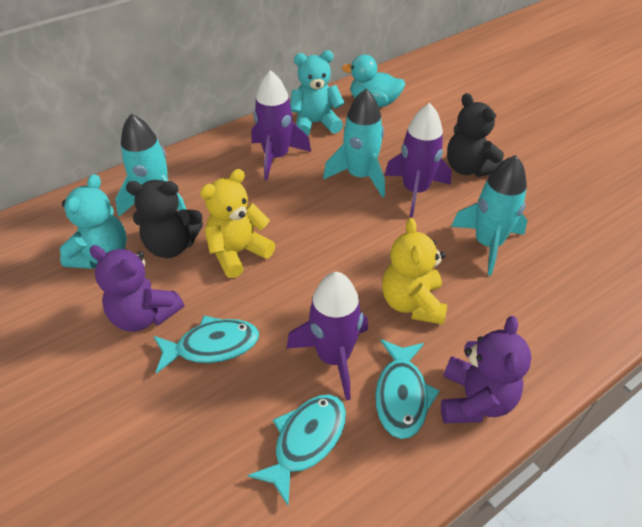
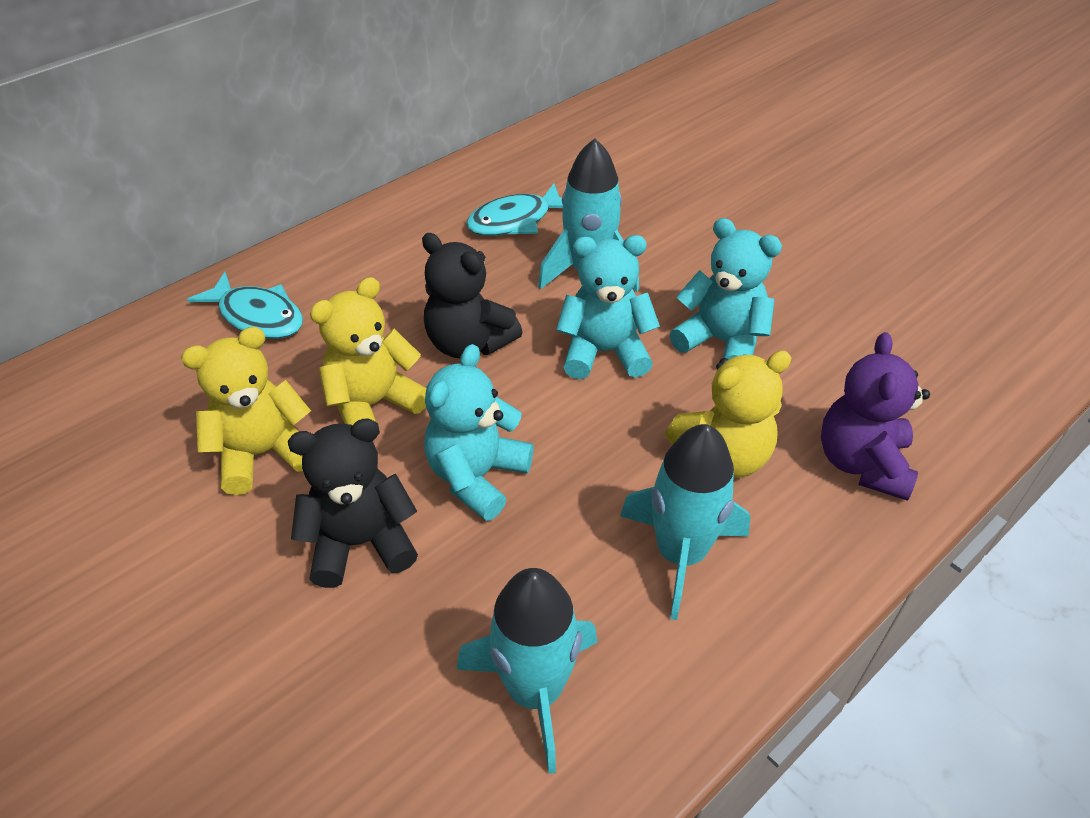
purple rocket: [251,70,311,180] [286,272,368,401] [385,103,452,217] = 3 -> none = 0
purple teddy bear: [89,245,184,332] [441,316,532,423] = 2 -> [821,332,930,501] = 1
turquoise duck: [342,55,405,107] = 1 -> none = 0
turquoise fish: [153,316,259,374] [247,394,346,505] [375,339,440,439] = 3 -> [187,271,303,339] [466,184,563,236] = 2
turquoise teddy bear: [60,174,127,269] [290,51,345,135] = 2 -> [424,344,534,521] [556,235,660,379] [670,218,782,360] = 3
yellow teddy bear: [200,169,275,278] [382,218,447,325] = 2 -> [181,327,311,495] [310,277,426,425] [665,351,792,478] = 3

